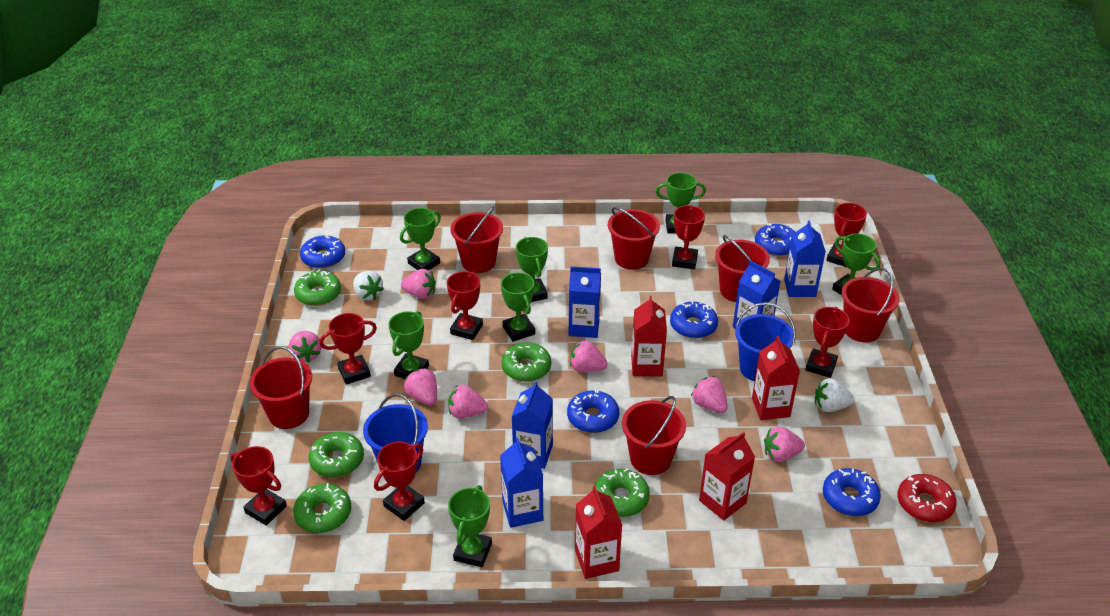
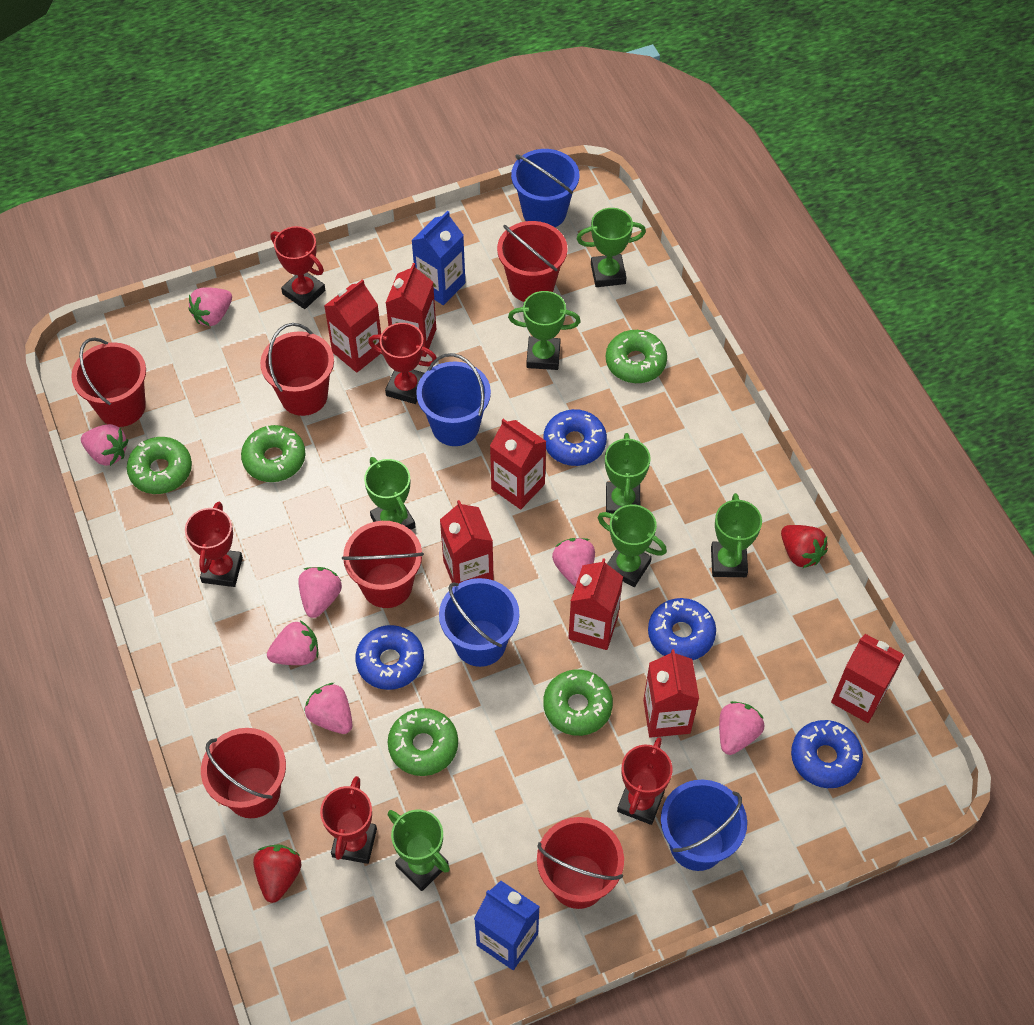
blue bucket: [363,394,428,472] [735,302,796,381] = 2 -> [416,353,491,446] [439,578,519,667] [511,149,579,227] [661,779,747,871] = 4
blue carton: [500,437,543,528] [511,381,553,469] [569,266,601,338] [733,260,780,329] [784,220,826,297] = 5 -> [411,211,465,305] [474,881,540,970] = 2
blue donut: [300,235,345,269] [567,389,619,433] [670,301,718,338] [755,223,795,256] [823,468,881,516] = 5 -> [355,625,424,690] [543,409,607,466] [648,598,716,660] [791,720,863,788] = 4
red carton: [575,486,622,579] [631,296,667,377] [699,432,755,521] [752,336,800,420] = 4 -> [324,279,381,373] [386,263,436,357] [440,500,494,587] [490,419,546,509] [568,558,623,650] [643,649,699,738] [831,634,904,723] = 7
red donut: [897,474,957,522] = 1 -> none = 0
red strawberry: none = 0 -> [253,844,302,903] [781,525,828,569] = 2
red trophy: [230,446,287,526] [319,313,377,385] [374,442,425,521] [447,271,483,340] [672,205,705,269] [805,307,850,378] [826,203,867,267] = 7 -> [185,501,243,587] [271,226,325,309] [320,776,377,864] [368,323,437,404] [617,737,672,825] = 5
white strawberry: [353,271,384,300] [815,378,855,412] = 2 -> none = 0

